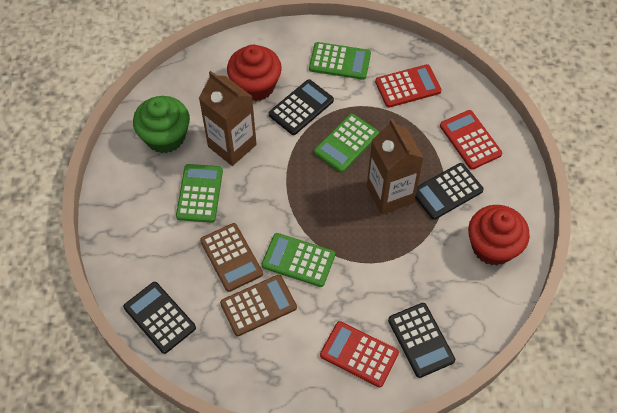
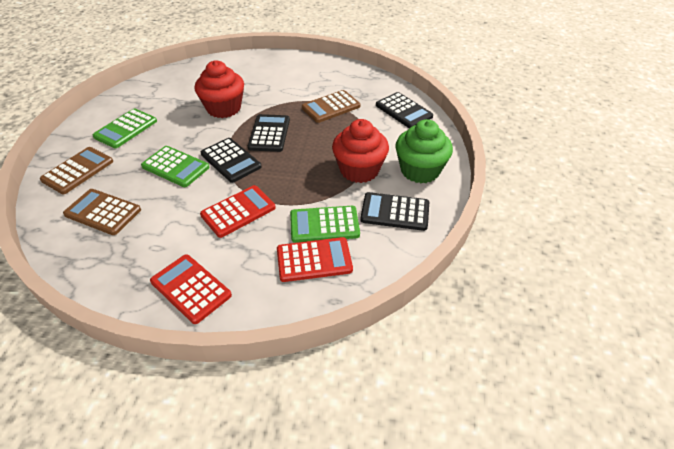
brown calculator: [200,223,263,292] [220,275,297,336] = 2 -> [40,147,113,194] [63,189,141,235] [302,90,360,123] = 3
brown carton: [199,71,257,166] [367,119,424,215] = 2 -> none = 0
green calculator: [176,164,223,223] [262,233,335,287] [309,42,371,80] [314,113,379,173] = 4 -> [93,109,157,148] [141,146,210,187] [290,206,360,243] = 3

